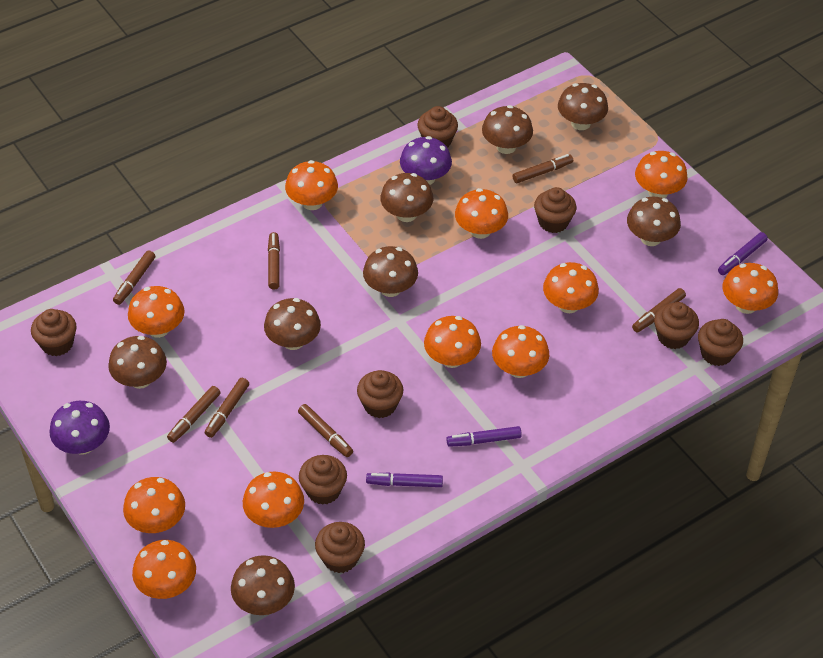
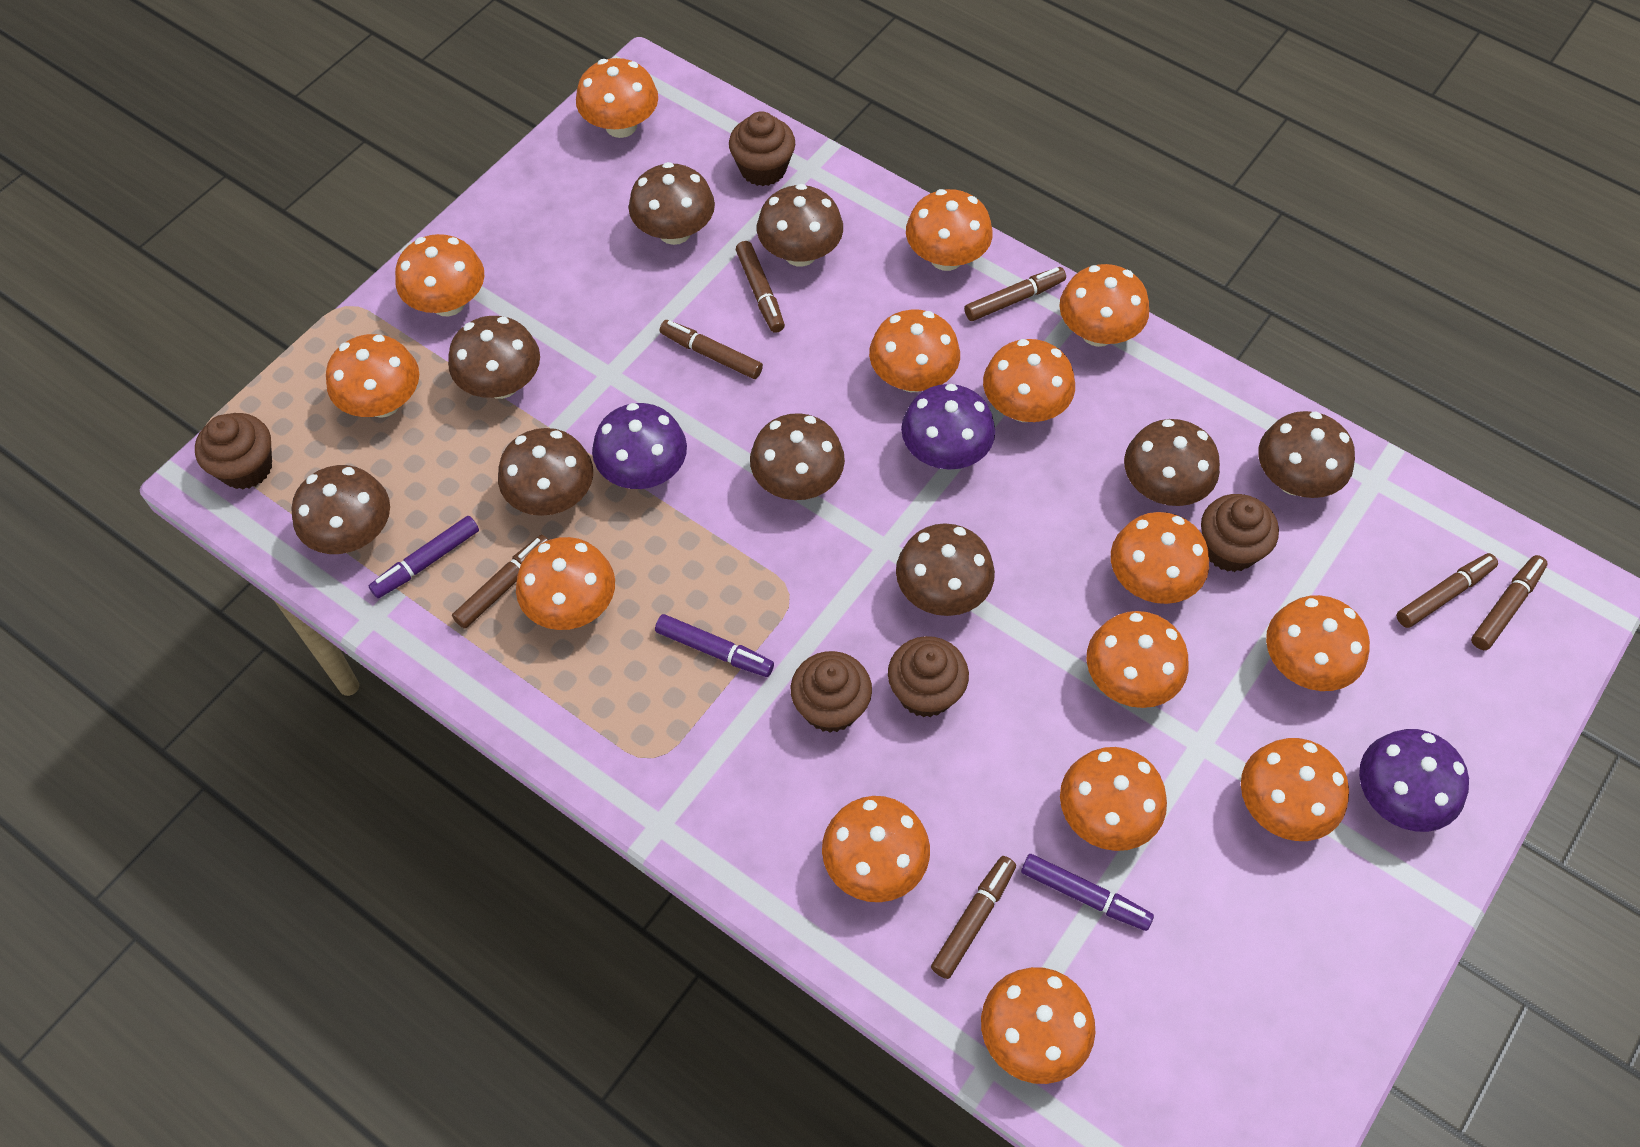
brown cupcake: [31,309,77,356] [299,455,347,505] [315,522,365,573] [357,370,403,418] [417,106,458,148] [534,187,576,233] [654,302,699,349] [698,319,743,366] = 8 -> [195,413,272,490] [729,111,795,186] [791,651,872,733] [888,636,969,718] [1201,494,1279,572] = 5
brown mushroom: [108,336,167,389] [231,555,295,615] [264,298,321,350] [363,246,418,297] [380,173,434,222] [482,105,533,154] [558,83,608,130] [627,197,681,246] = 8 -> [291,465,390,554] [448,316,540,399] [498,428,593,516] [629,162,715,245] [750,413,845,500] [757,184,843,266] [896,523,995,616] [1124,419,1220,506] [1258,411,1355,498] = 9
orange mushroom: [123,477,185,533] [128,286,185,338] [132,540,196,599] [243,471,304,528] [285,160,338,210] [424,316,481,368] [455,188,508,239] [492,325,549,378] [543,262,599,313] [635,151,688,198] [723,263,778,314] = 11 -> [326,334,419,418] [395,234,484,316] [516,537,615,630] [576,58,658,138] [822,796,930,902] [869,309,960,392] [906,189,993,271] [981,967,1095,1084] [983,339,1075,422] [1059,264,1149,347] [1060,747,1167,851] [1087,611,1189,708] [1111,512,1209,604] [1241,738,1349,841] [1266,595,1370,691] = 15
purple mushroom: [49,401,110,454] [400,136,452,185] = 2 -> [592,403,687,489] [901,384,995,470] [1359,729,1469,832] = 3

